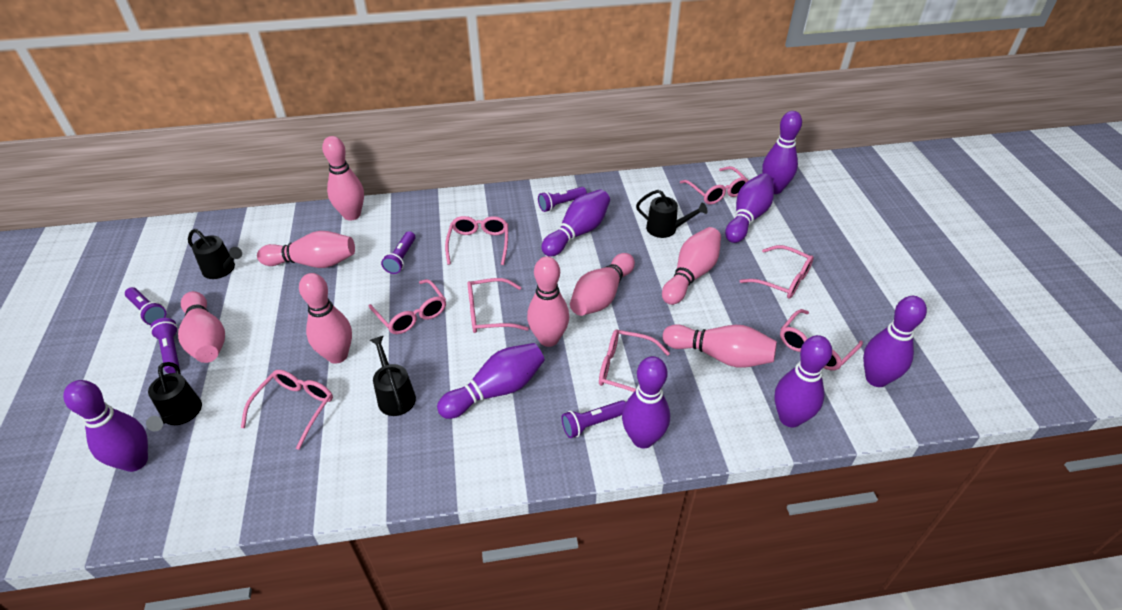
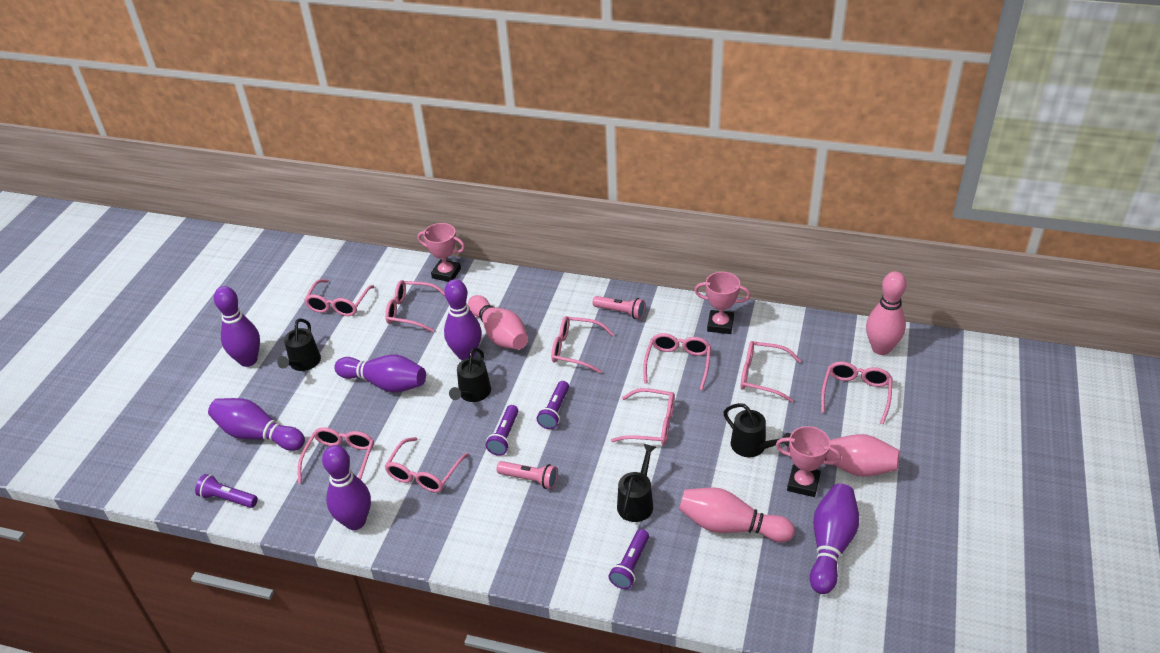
pink bowling pin: [178,291,225,363] [257,231,355,268] [299,273,352,364] [322,136,364,221] [527,256,569,347] [570,253,635,316] [662,227,721,305] [663,324,777,368] = 8 -> [468,295,528,350] [679,487,795,542] [786,434,900,477] [866,271,906,355] = 4
pink flashlight: none = 0 -> [497,461,558,489] [593,296,645,319] = 2
pink glasses: [241,370,333,450] [369,279,446,334] [445,216,508,265] [467,278,529,333] [599,329,670,392] [680,166,749,205] [740,245,814,299] [780,309,863,370] = 8 -> [298,428,374,483] [304,279,375,316] [385,280,445,332] [385,437,469,492] [551,316,614,374] [611,388,675,445] [643,333,711,391] [741,341,801,402] [821,361,893,424] = 9
pink trophy: none = 0 -> [418,223,465,282] [694,272,751,334] [776,426,841,497] = 3
purple bowling pin: [63,380,148,472] [437,343,545,419] [541,189,610,257] [622,356,670,448] [725,173,774,243] [762,111,802,194] [774,335,832,428] [863,296,927,387] = 8 -> [208,398,305,451] [214,286,260,367] [322,445,371,530] [334,355,426,393] [444,279,482,361] [810,484,859,594] = 6
purple flashlight: [125,287,166,325] [150,318,179,373] [381,231,415,274] [538,187,587,212] [562,400,626,438] = 5 -> [195,474,258,508] [486,405,518,456] [537,381,569,429] [608,529,649,589] = 4

